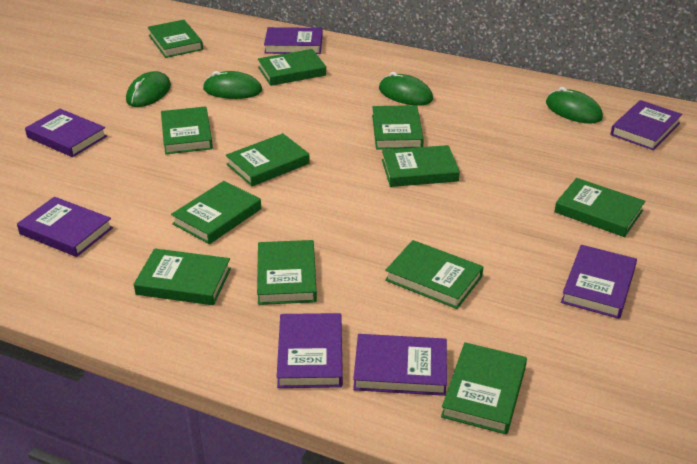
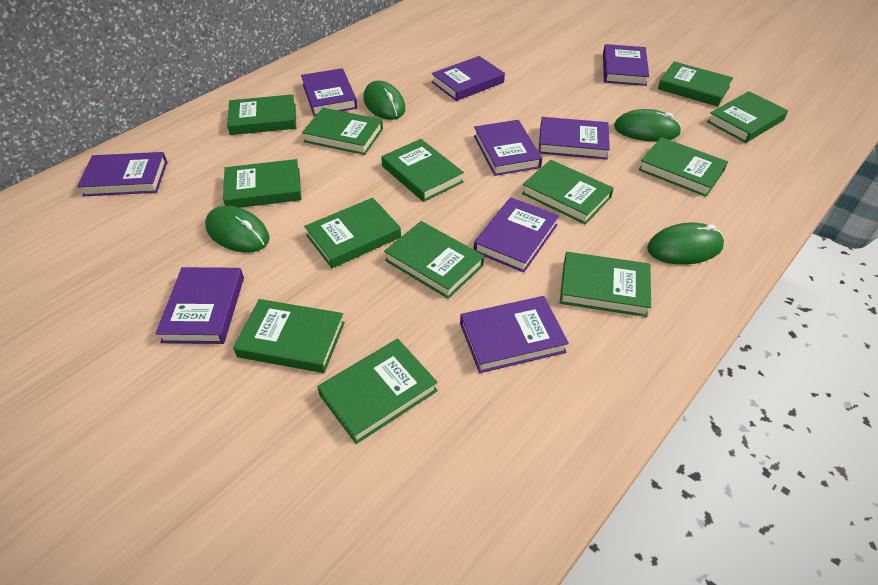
green book: [134,248,231,305] [148,20,203,58] [161,107,213,154] [171,181,261,244] [226,133,310,186] [257,240,317,305] [258,49,326,86] [372,105,424,150] [382,145,460,187] [385,240,483,309] [441,342,527,435] [554,178,645,237] = 12 -> [223,159,301,208] [227,94,296,135] [233,299,345,373] [302,108,383,155] [304,198,401,268] [317,339,438,444] [381,139,464,202] [384,221,484,299] [522,160,614,224] [560,252,651,317] [638,137,728,197] [658,61,733,107] [707,91,788,143] = 13
purple book: [17,197,113,257] [25,109,107,157] [264,27,323,54] [277,313,343,388] [353,334,447,396] [561,245,637,319] [611,100,682,150] = 7 -> [77,152,167,196] [156,267,244,344] [301,68,358,116] [432,56,505,101] [460,296,569,373] [474,120,542,176] [474,197,559,273] [539,117,610,159] [603,44,649,86] = 9

